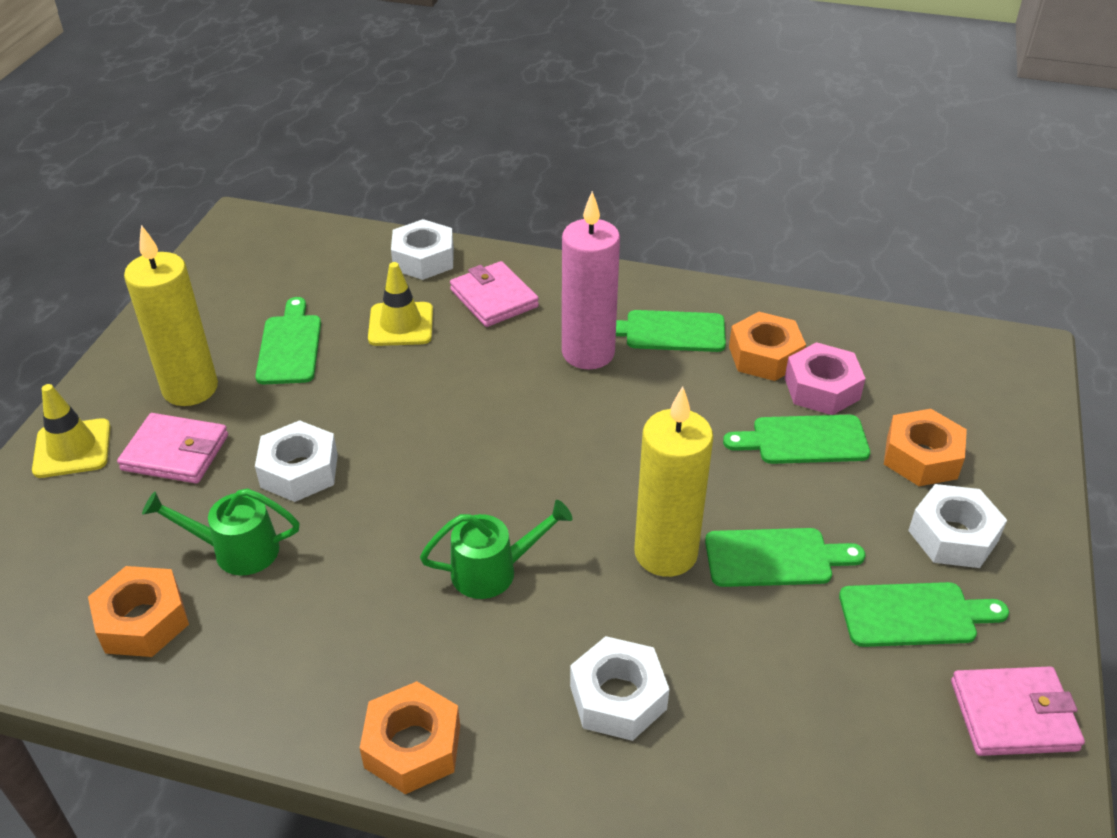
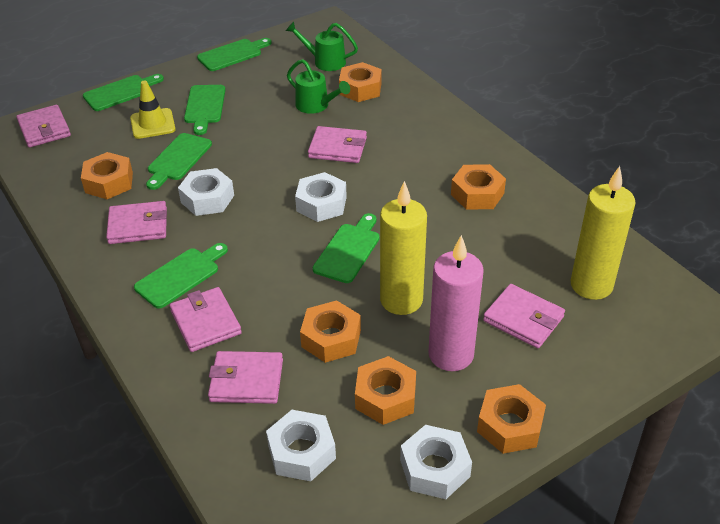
green cutting board: [255,297,321,384] [616,310,726,352] [705,528,865,587] [723,415,870,464] [839,582,1009,647] = 5 -> [83,74,164,111] [134,243,228,309] [146,133,212,190] [184,85,225,135] [197,38,272,71] [313,213,380,283] = 6
orange nut: [88,566,189,657] [360,681,460,794] [729,312,806,381] [884,409,967,486] = 4 -> [81,152,133,199] [300,300,361,363] [339,62,382,102] [355,356,416,425] [451,164,506,210] [477,384,546,454] = 6
pink nut: [785,342,866,415] = 1 -> none = 0
pink wallet: [117,413,228,484] [450,261,539,327] [951,667,1085,756] = 3 -> [16,105,71,147] [106,201,167,244] [170,287,242,352] [208,351,283,404] [308,126,367,163] [483,284,565,348] = 6
yellow traffic cone: [32,384,111,478] [368,262,433,346] = 2 -> [130,81,176,139] = 1

